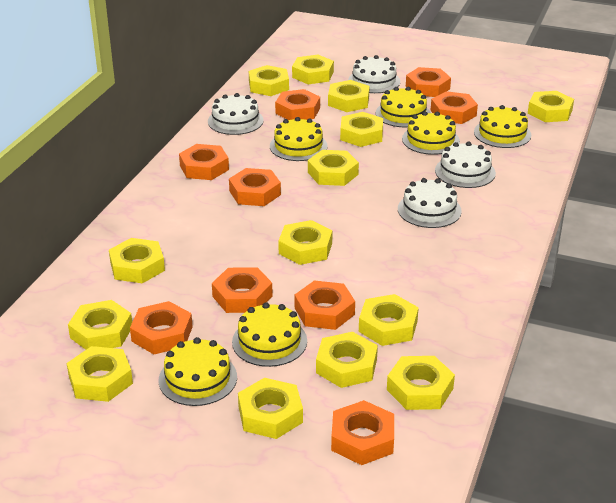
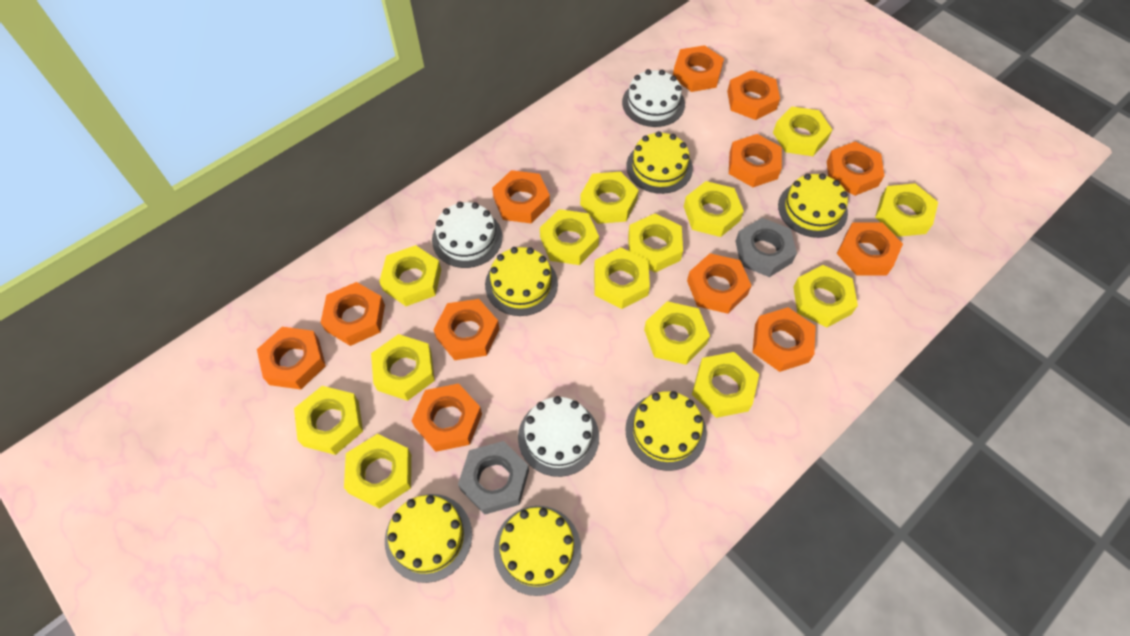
grey nut: none = 0 -> [458,441,529,515] [736,218,797,277] = 2
orange nut: [130,301,193,354] [179,144,229,180] [212,267,273,313] [229,168,281,206] [275,89,320,120] [295,280,355,330] [331,400,394,465] [406,67,451,97] [431,91,478,124] = 9 -> [257,327,326,390] [320,282,385,346] [411,384,482,452] [433,299,499,360] [492,170,550,224] [673,45,724,92] [687,253,752,314] [727,70,780,120] [729,134,782,187] [752,307,816,372] [827,142,884,196] [837,222,903,276] = 12
white cake: [208,93,263,135] [348,55,400,93] [398,178,462,228] [435,142,496,188] = 4 -> [432,202,502,268] [518,396,599,477] [622,69,685,127] = 3

